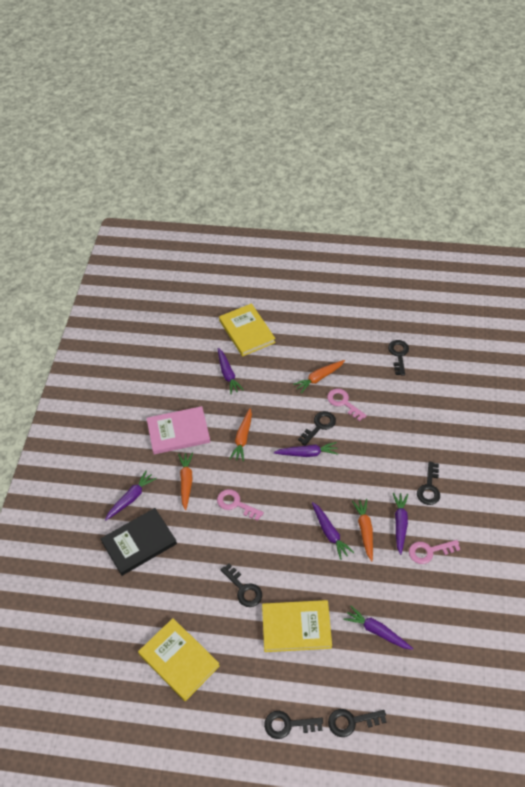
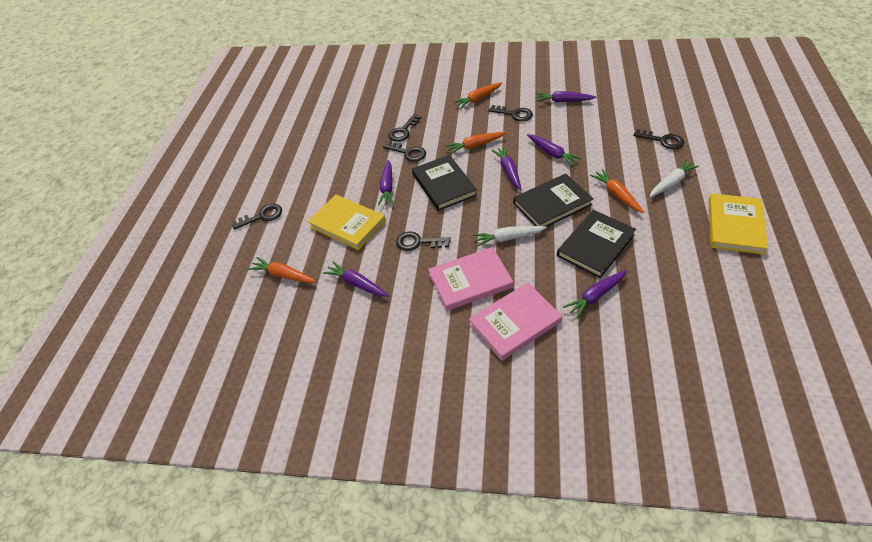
black book: [100,508,177,576] = 1 -> [412,155,477,211] [513,173,594,227] [557,210,636,278] = 3
pink book: [147,406,210,454] = 1 -> [428,247,513,311] [469,283,562,361] = 2
pink key: [217,489,264,521] [327,389,367,421] [409,540,460,564] = 3 -> none = 0
white carrot: none = 0 -> [473,226,547,247] [649,159,699,197] = 2
yellow book: [138,618,220,701] [219,303,276,356] [262,600,332,652] = 3 -> [307,194,386,250] [709,193,768,255] = 2

